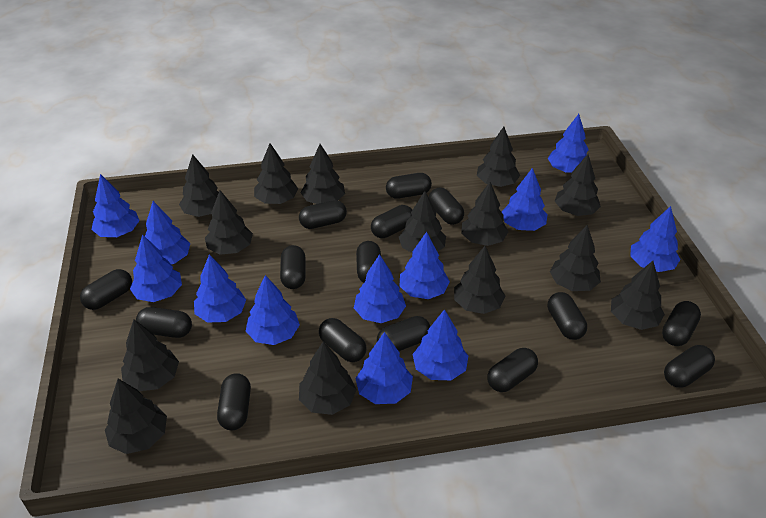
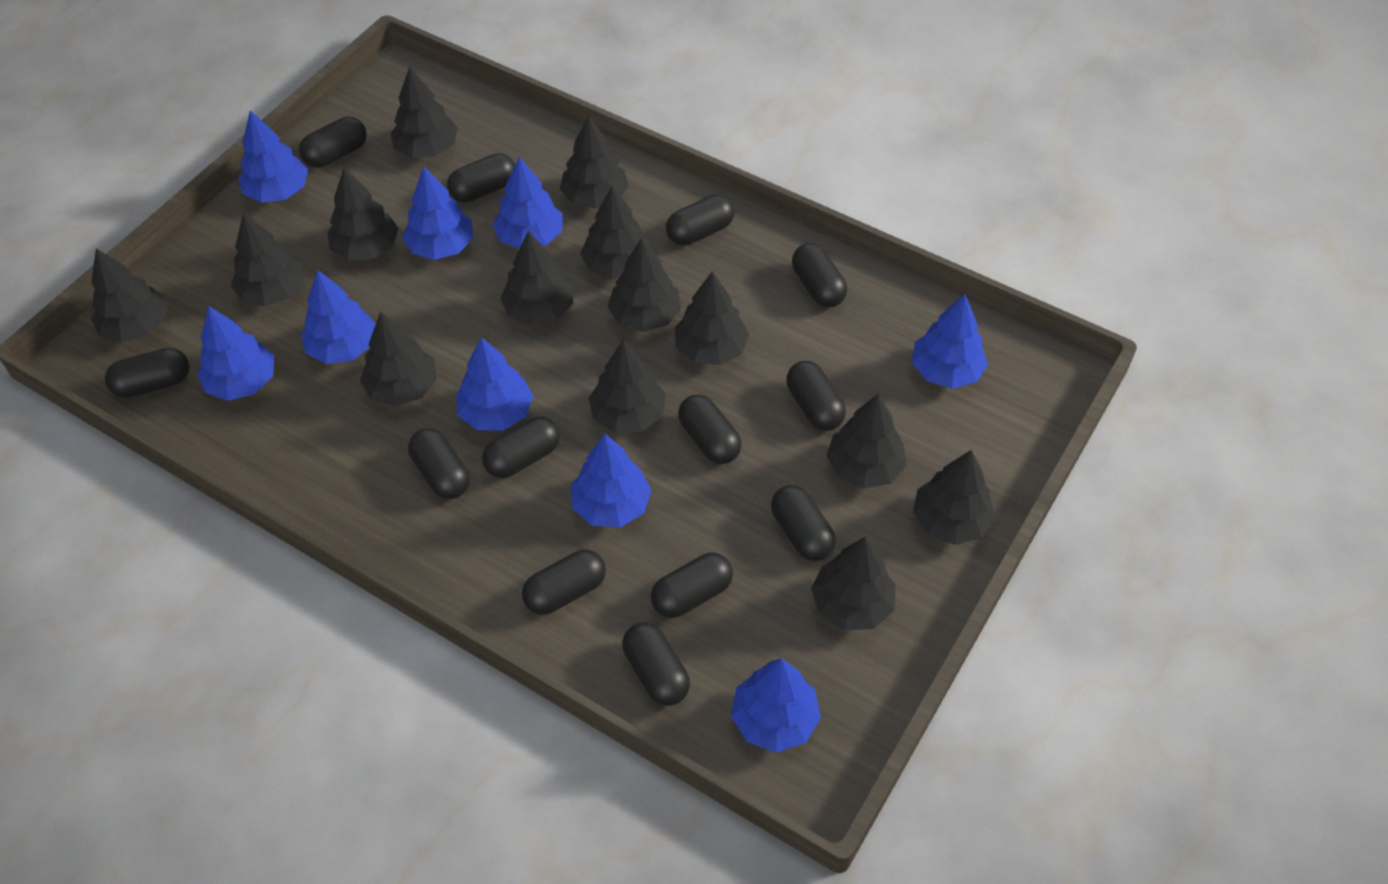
black capsule: [80,269,132,310] [136,307,192,338] [217,373,251,430] [280,245,306,289] [299,200,347,229] [319,318,366,362] [356,241,381,283] [371,205,412,238] [377,316,430,351] [386,173,432,199] [429,188,464,225] [487,348,538,392] [548,292,587,340] [662,301,701,346] [664,345,715,388] = 15 -> [105,348,190,398] [299,117,367,168] [408,428,470,499] [447,153,515,203] [482,417,560,478] [522,550,606,615] [622,622,690,706] [651,552,733,618] [666,195,734,246] [678,395,742,464] [771,485,836,561] [786,361,846,431] [792,243,847,307] = 13
blue tree: [91,174,140,237] [130,234,182,302] [145,201,190,264] [194,254,246,323] [246,275,300,345] [354,254,406,323] [355,332,413,404] [400,232,450,299] [412,309,468,380] [502,168,548,231] [548,114,589,173] [630,206,681,272] = 12 -> [197,306,274,401] [239,111,308,203] [301,270,376,364] [402,167,473,260] [456,337,533,431] [493,157,563,249] [571,434,652,528] [731,659,821,753] [912,294,988,389] = 9

